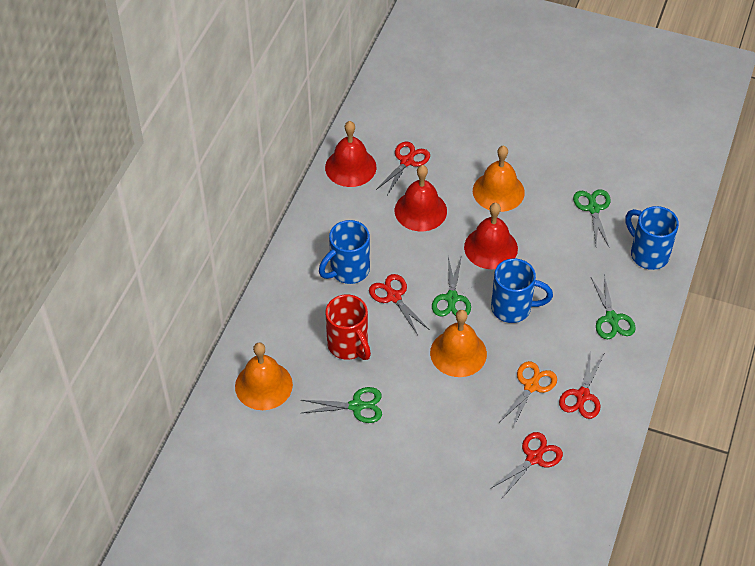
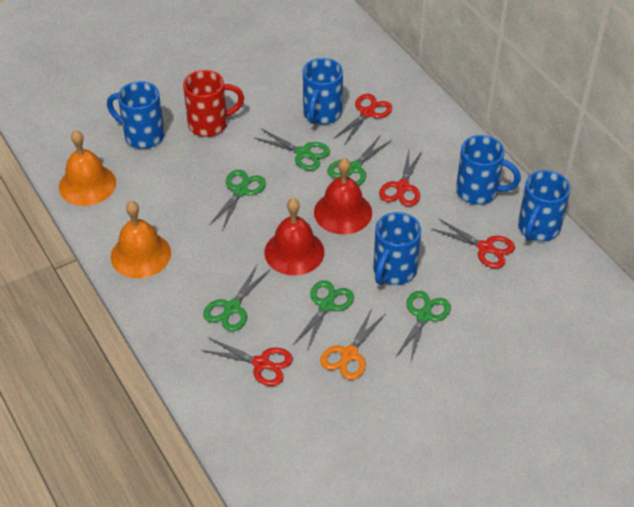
blue mug: [319,220,370,284] [491,259,553,323] [625,206,679,270] = 3 -> [107,81,165,149] [303,58,343,124] [373,212,421,285] [456,135,521,205] [518,170,570,241] = 5
green scissors: [302,387,382,423] [432,257,471,316] [573,189,611,247] [591,275,636,339] = 4 -> [203,265,270,332] [209,170,266,231] [255,129,330,171] [293,280,354,351] [327,136,392,186] [395,291,451,364] = 6
orange bell: [235,342,293,410] [430,310,487,377] [473,145,525,212] = 3 -> [59,130,116,206] [111,201,171,278] = 2
red bell: [325,121,377,187] [395,165,447,231] [464,203,518,269] = 3 -> [264,198,324,275] [314,158,372,235] = 2

